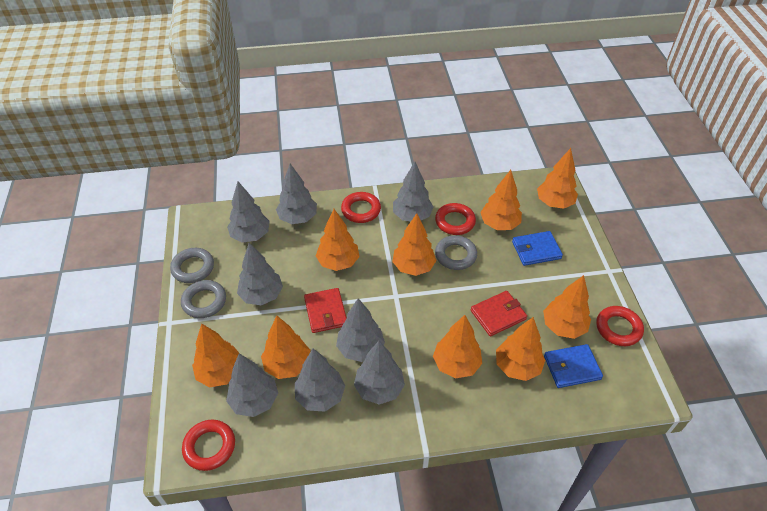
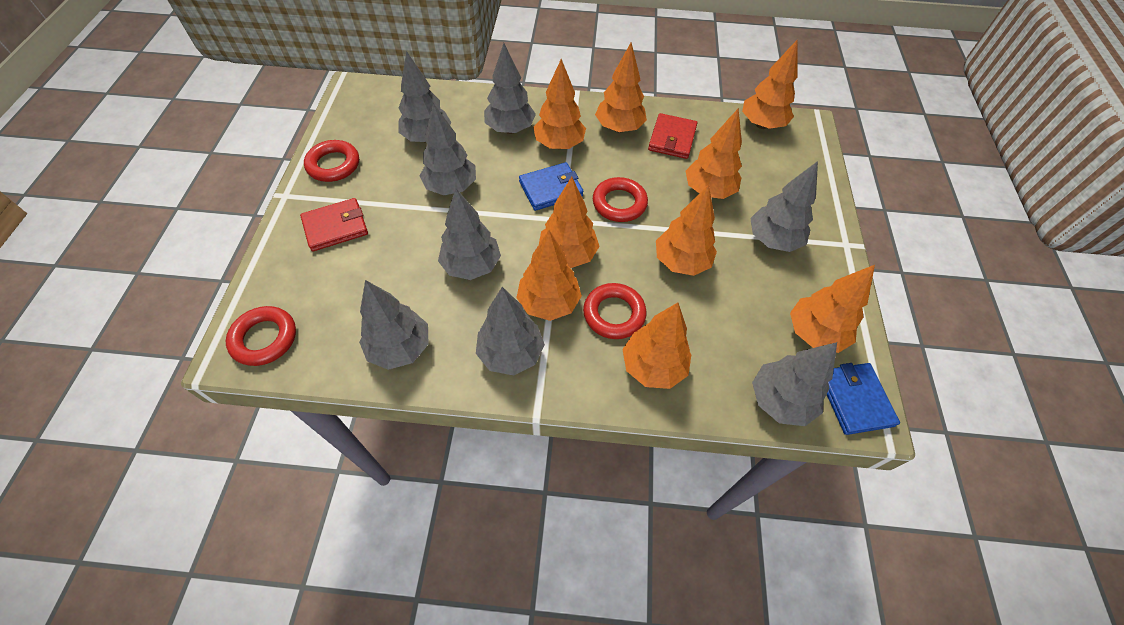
grey ring: [170,248,214,283] [181,280,226,318] [435,235,477,270] = 3 -> none = 0

